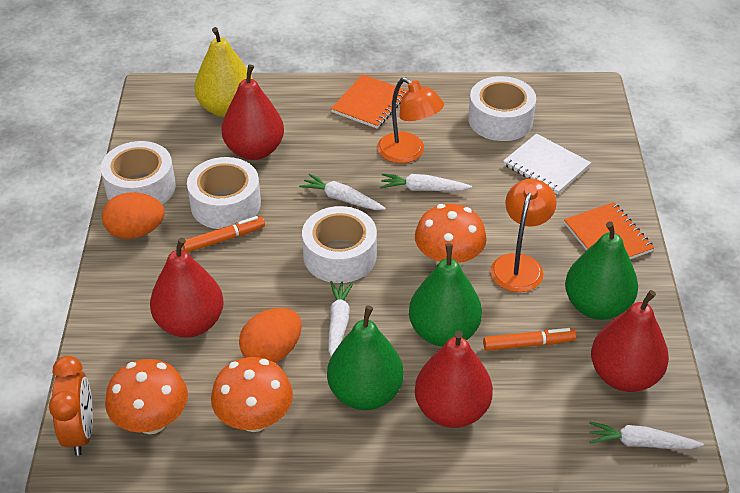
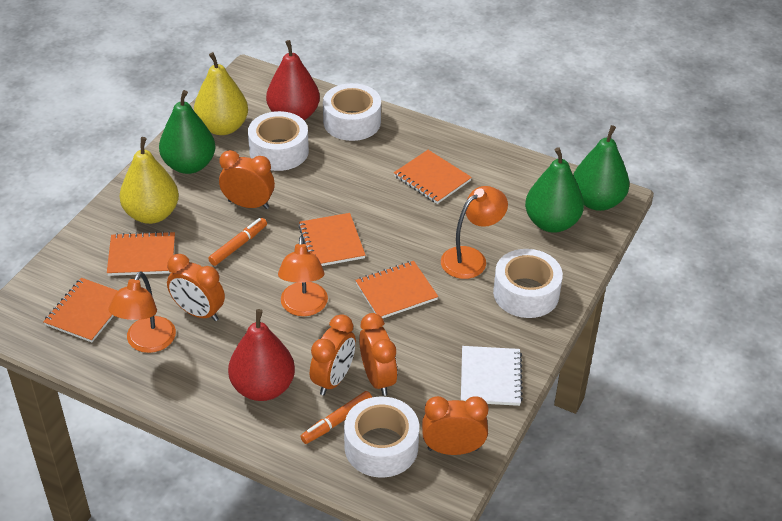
orange clock: [49,356,93,456] = 1 -> [167,254,225,321] [219,150,275,209] [310,314,356,395] [359,313,397,396] [422,396,489,455] = 5
orange egg: [102,192,165,239] [239,308,302,363] = 2 -> none = 0
orange lamp: [377,77,444,163] [491,179,557,292] = 2 -> [108,271,176,353] [278,236,328,316] [441,186,508,279] = 3
orange mushroom: [105,359,188,434] [211,357,293,432] [415,204,487,266] = 3 -> none = 0
orange notebook: [331,74,408,129] [564,202,654,259] = 2 -> [43,278,118,342] [107,231,175,276] [298,213,365,266] [355,261,438,318] [394,150,472,204] = 5
red pear: [150,238,224,337] [221,64,284,160] [415,331,493,428] [591,290,669,392] = 4 -> [228,309,295,401] [266,40,320,120] = 2
white carrot: [299,173,386,210] [329,281,353,356] [380,173,472,191] [589,422,704,449] = 4 -> none = 0
yellow pear: [194,27,253,117] = 1 -> [120,137,179,224] [194,52,248,135] = 2

